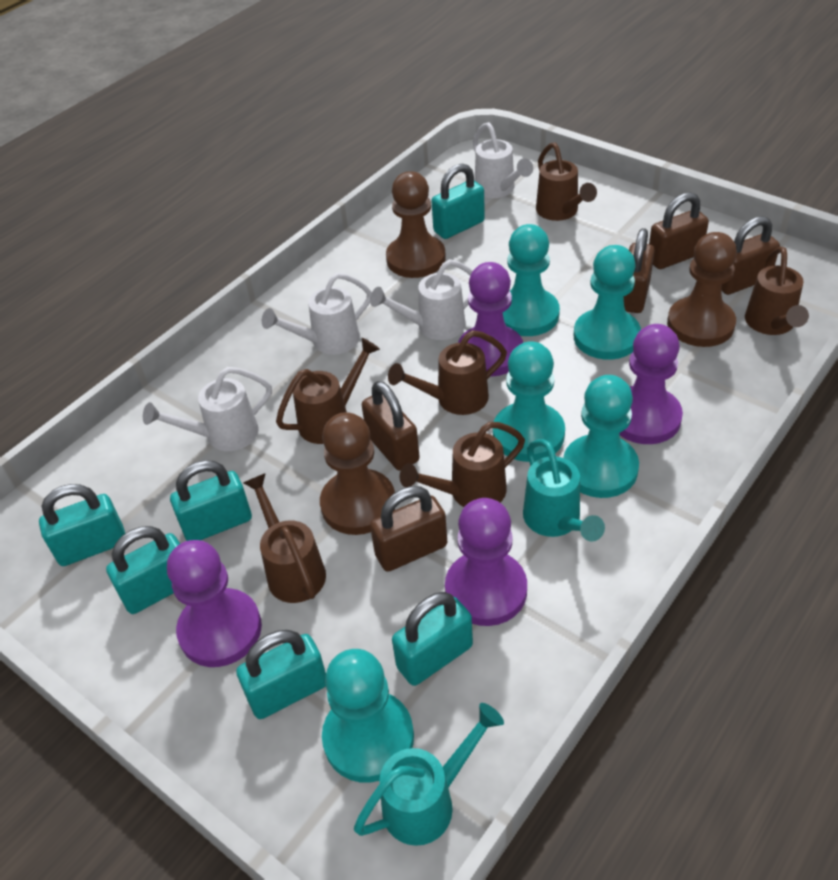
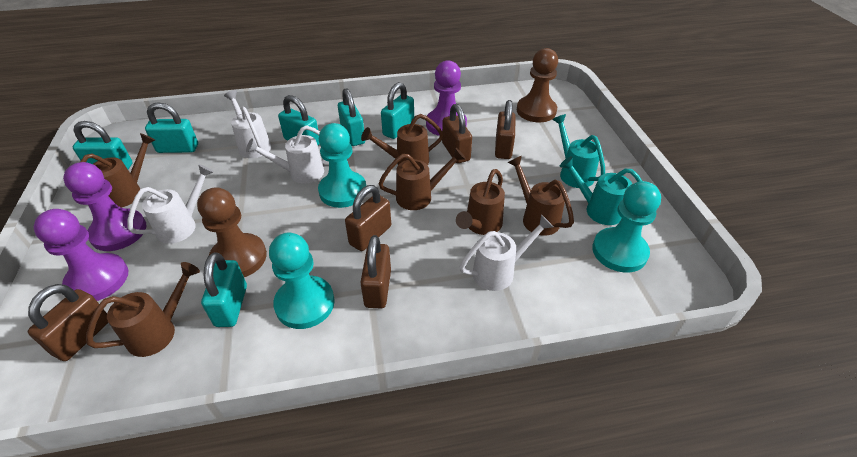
brown pawn: [320,412,395,535] [386,171,446,278] [667,232,737,347] = 3 -> [197,187,267,277] [517,48,558,122] = 2
purple pawn: [167,540,262,667] [445,498,527,626] [458,262,523,377] [620,324,683,444] = 4 -> [33,209,128,301] [63,162,147,251] [426,60,467,136] = 3
turquoise pawn: [322,649,414,783] [493,341,565,462] [503,224,560,336] [564,375,639,498] [574,245,641,360] = 5 -> [269,233,335,329] [318,123,366,208] [592,181,661,273] = 3

